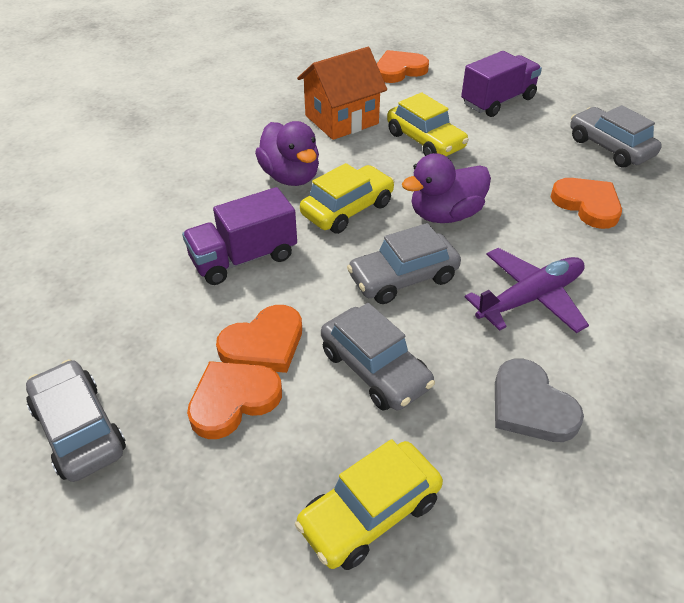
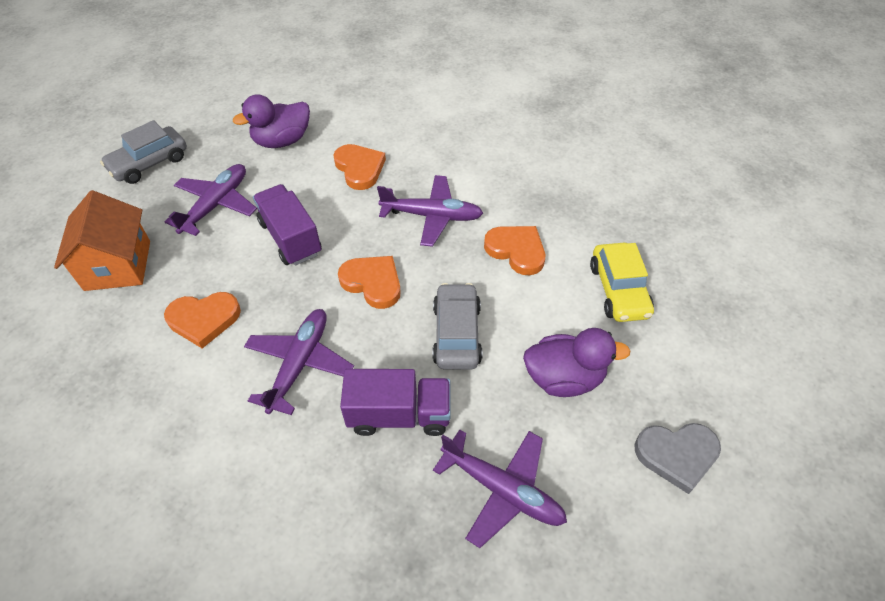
grey car: [26,359,126,482] [321,303,435,410] [347,223,461,304] [570,105,662,168] = 4 -> [100,120,187,184] [432,283,483,369] = 2
purple plane: [465,248,589,333] = 1 -> [164,164,257,236] [244,309,354,415] [377,175,483,247] [433,430,567,548] = 4
yellow car: [295,439,443,570] [300,163,395,234] [387,92,469,156] = 3 -> [590,243,654,322] = 1

